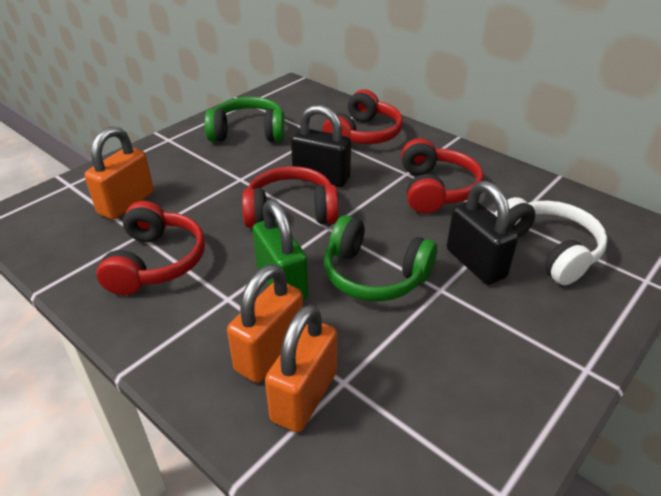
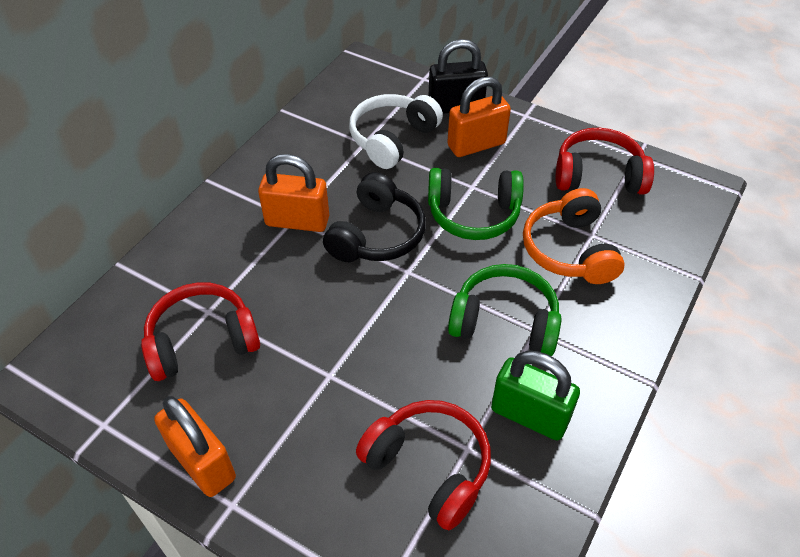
black headphones: none = 0 -> [323,172,426,262] = 1
black padlock: [291,105,351,187] [447,181,518,285] = 2 -> [429,39,488,114] = 1
orange headphones: none = 0 -> [523,188,625,284] = 1
red headphones: [96,201,205,295] [242,166,339,228] [322,89,403,144] [401,138,484,214] = 4 -> [141,282,260,381] [356,400,491,531] [556,128,654,195] = 3

